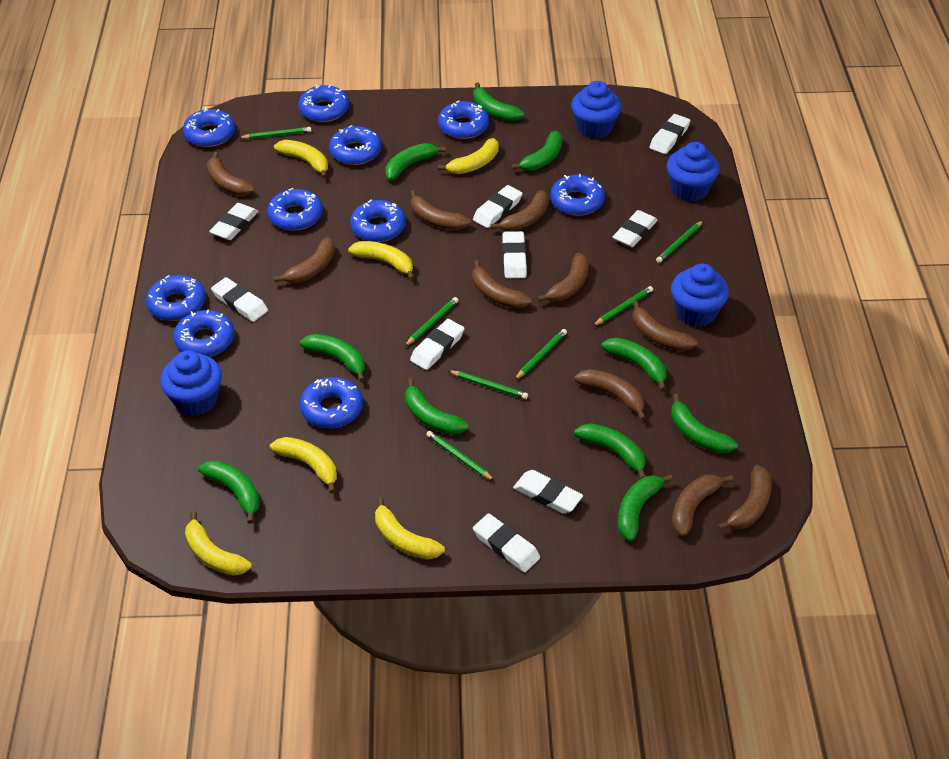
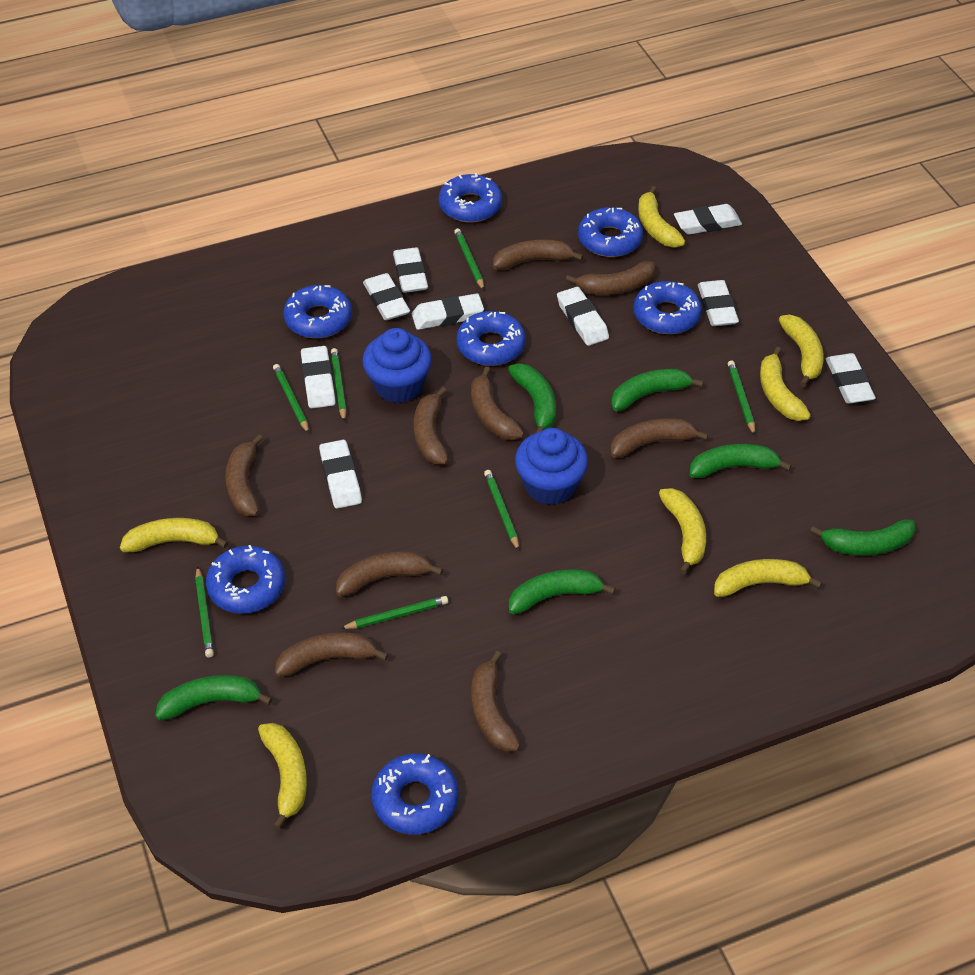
blue cupcake: [160,351,222,416] [571,81,621,139] [666,142,720,202] [671,263,729,327] = 4 -> [362,328,432,403] [515,428,588,505] = 2
blue donut: [146,275,206,321] [174,310,234,357] [183,108,235,147] [267,188,323,231] [298,84,349,122] [300,377,363,428] [329,125,381,165] [350,200,406,242] [438,101,489,139] [550,174,605,216] = 10 -> [206,545,285,614] [283,285,352,338] [372,753,458,835] [439,173,502,223] [456,311,526,366] [578,207,643,257] [633,281,702,334] = 7
brown banana: [207,152,255,196] [274,237,335,283] [410,190,471,230] [472,260,532,309] [491,190,549,232] [537,253,589,302] [574,369,646,421] [632,301,697,351] [672,474,733,537] [717,465,772,530] = 10 -> [225,434,263,516] [275,632,388,677] [336,551,443,597] [414,387,449,464] [471,367,524,440] [471,651,521,752] [493,240,583,270] [566,261,655,295] [611,418,708,458] = 9
green banana: [198,460,260,524] [300,334,365,382] [385,143,446,181] [405,379,468,435] [473,82,524,121] [511,131,562,171] [574,423,646,479] [601,337,666,391] [618,475,673,541] [671,394,738,454] = 10 -> [155,675,273,720] [508,363,556,433] [509,570,615,614] [611,369,703,411] [690,444,792,478] [810,520,916,555] = 6
yellow banana: [185,511,252,576] [270,437,337,493] [274,140,328,179] [348,241,415,280] [375,497,445,560] [438,138,499,174] = 6 -> [120,518,228,552] [258,723,307,830] [638,186,685,248] [659,488,706,575] [714,559,822,597] [760,347,811,421] [779,315,824,387] = 7

